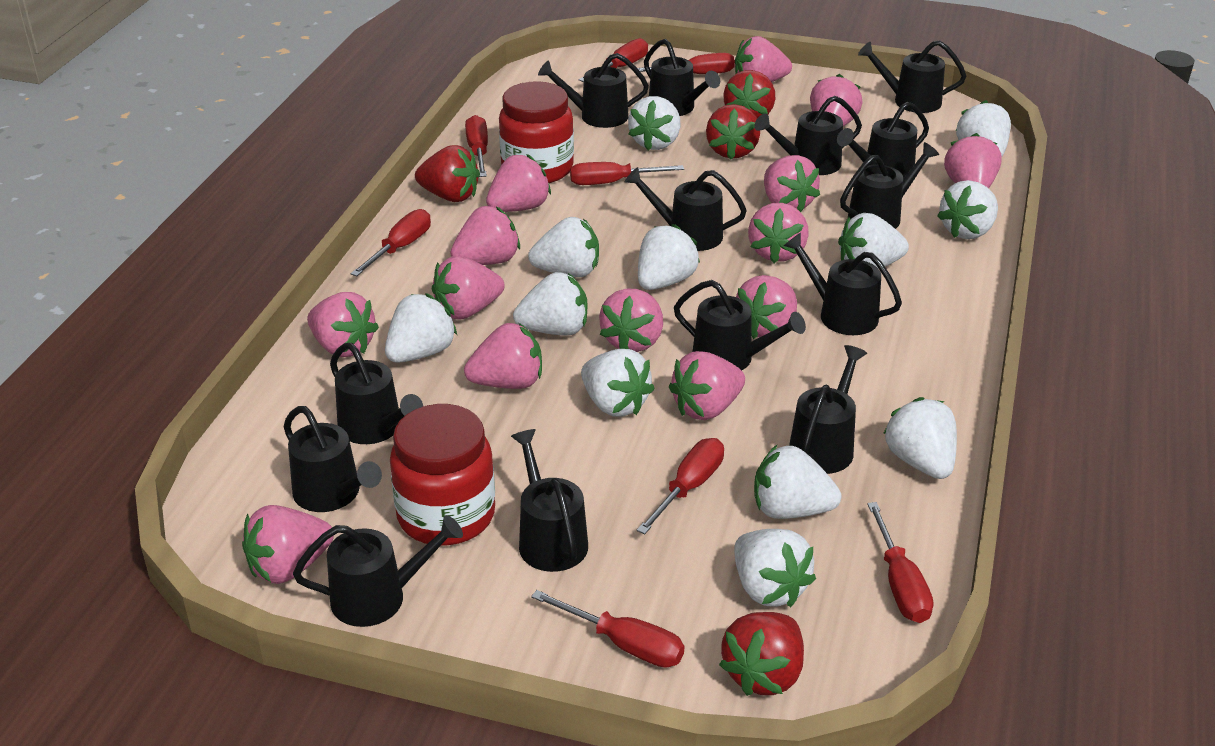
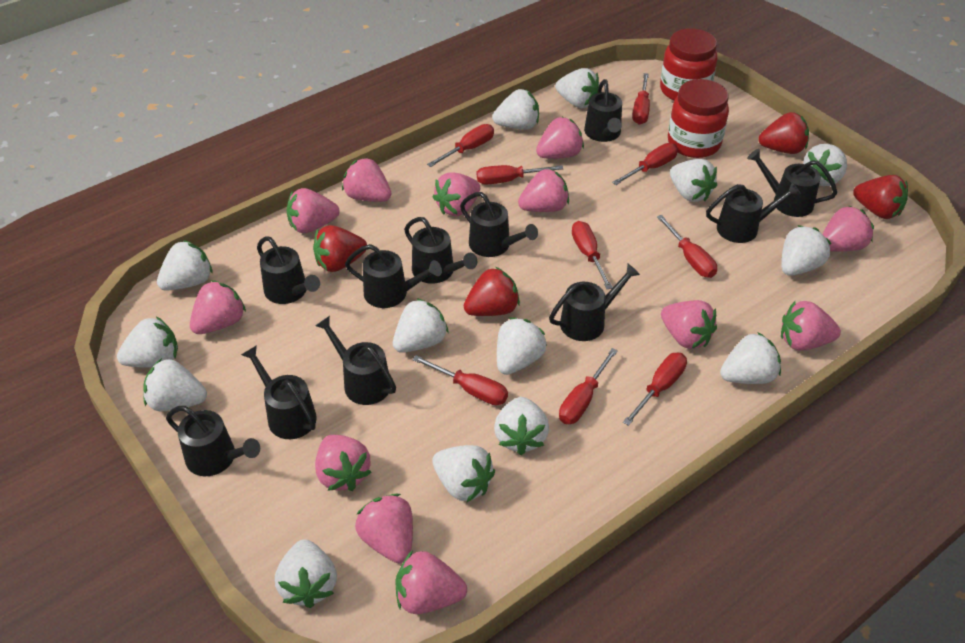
black watering can: [284,406,382,512] [293,515,463,627] [330,343,423,444] [511,429,588,572] [538,53,649,128] [624,167,747,251] [644,39,720,116] [674,280,806,370] [754,96,862,175] [783,233,902,335] [789,345,867,474] [837,102,929,178] [840,142,939,229] [858,40,966,113] = 14 -> [166,406,260,476] [241,345,317,439] [257,236,320,304] [315,316,396,405] [345,244,442,308] [404,217,477,284] [460,192,538,257] [549,264,640,341] [584,79,622,142] [706,182,801,243] [747,149,837,217] = 11
pink strawberry: [242,505,334,584] [307,292,379,357] [432,256,505,320] [450,206,520,265] [464,323,542,389] [486,154,551,212] [599,288,663,352] [669,351,745,420] [735,36,792,82] [736,275,797,339] [748,203,809,263] [764,155,820,212] [810,74,863,126] [944,133,1002,188] = 14 -> [190,280,246,334] [287,188,340,233] [315,435,371,491] [342,158,391,202] [355,494,413,563] [396,550,467,614] [433,173,480,216] [518,168,569,212] [536,117,584,159] [661,300,717,349] [781,301,841,351] [823,205,874,251] = 12
red screwdriver: [350,209,431,276] [465,115,488,177] [531,590,684,668] [570,162,684,185] [578,38,648,82] [637,438,724,534] [638,53,735,74] [867,502,933,623] = 8 -> [412,355,508,405] [427,124,494,167] [477,165,563,185] [559,348,618,424] [572,221,613,289] [612,143,678,185] [623,353,687,426] [632,73,650,124] [657,215,717,278] = 9
white strawberry: [385,293,457,363] [513,272,587,336] [528,217,599,277] [581,349,655,417] [628,96,681,150] [638,224,700,290] [734,529,816,607] [754,445,841,519] [838,213,909,269] [883,397,957,479] [937,180,998,239] [956,100,1011,156] = 12 -> [117,316,178,368] [143,358,207,411] [157,240,213,291] [275,539,337,608] [393,298,449,353] [432,445,495,502] [492,89,539,130] [494,397,549,455] [497,317,547,375] [555,68,599,108] [670,159,717,202] [720,332,781,384] [781,225,831,276] [803,144,847,186] = 14

